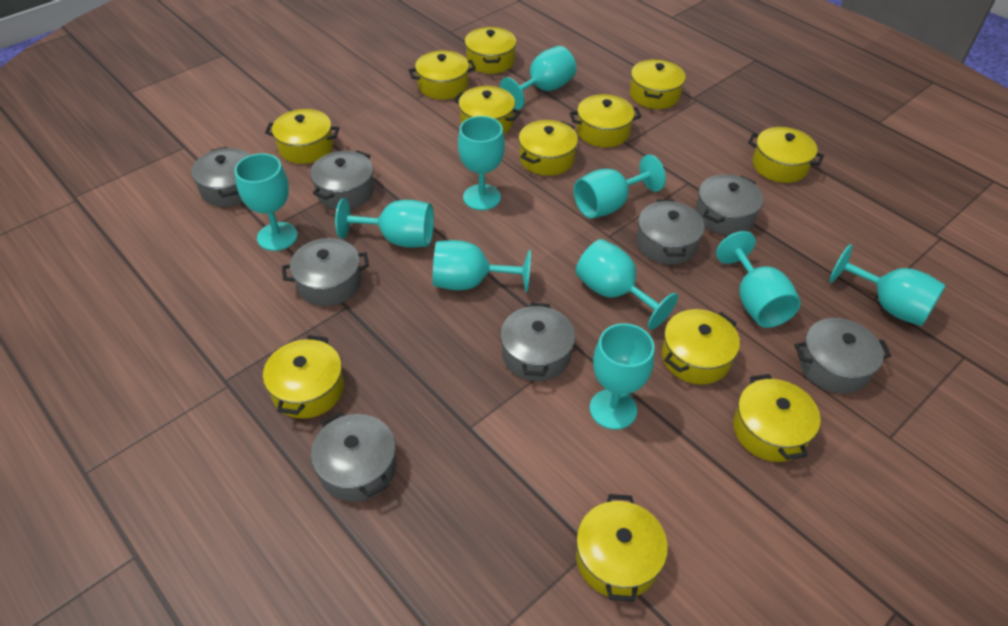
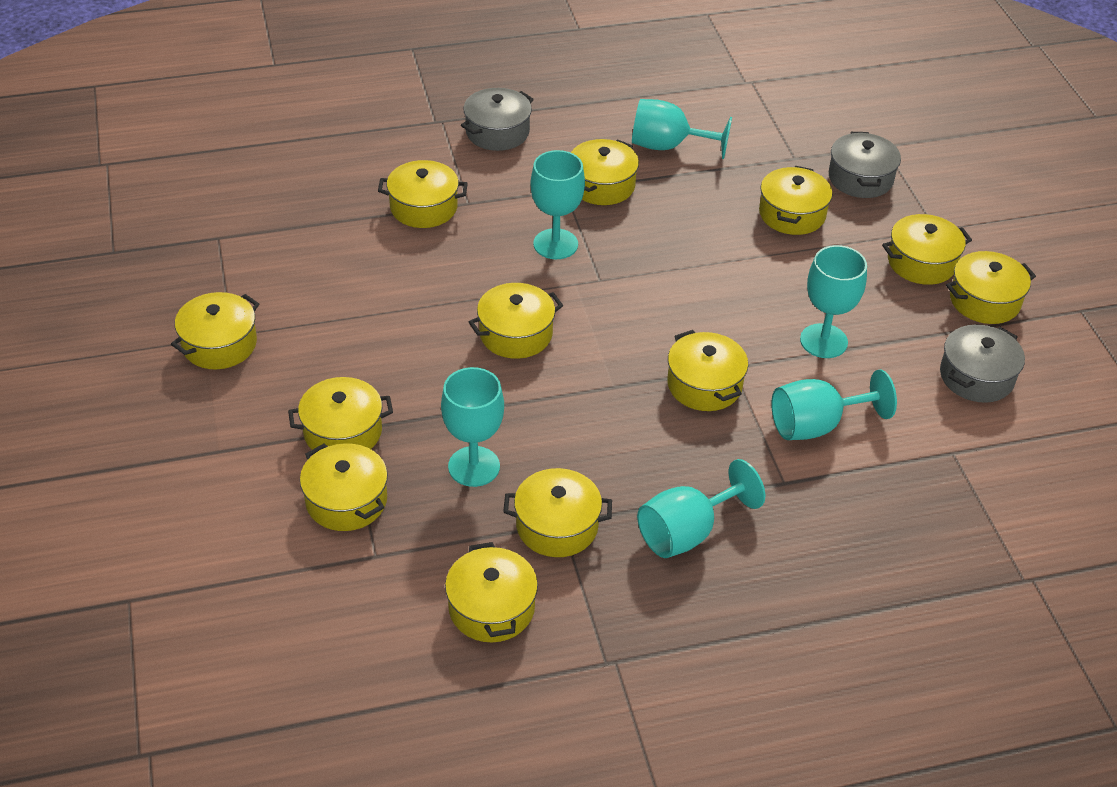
grey pot: [191,147,250,207] [282,238,369,306] [310,150,374,209] [311,412,396,502] [500,303,575,381] [636,199,705,265] [696,174,763,235] [795,318,891,394] = 8 -> [461,88,534,151] [829,132,901,198] [940,325,1025,403] = 3
turquoise goblet: [235,153,298,251] [335,198,434,248] [433,240,531,292] [458,116,505,210] [500,46,576,110] [574,155,666,218] [576,239,678,330] [590,323,654,430] [716,231,801,328] [829,244,946,326] = 10 -> [441,367,504,487] [530,150,585,259] [632,99,732,159] [637,459,765,558] [771,369,897,440] [800,245,867,358] = 6

